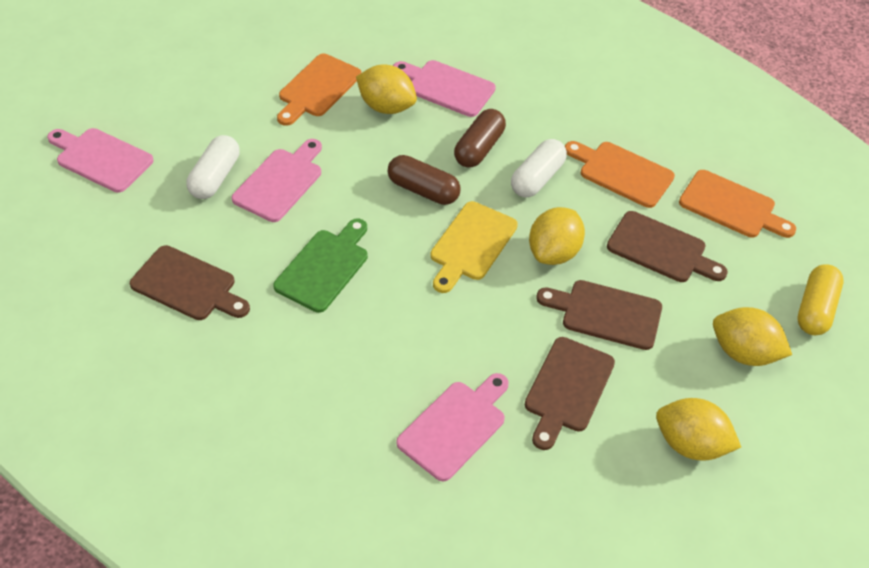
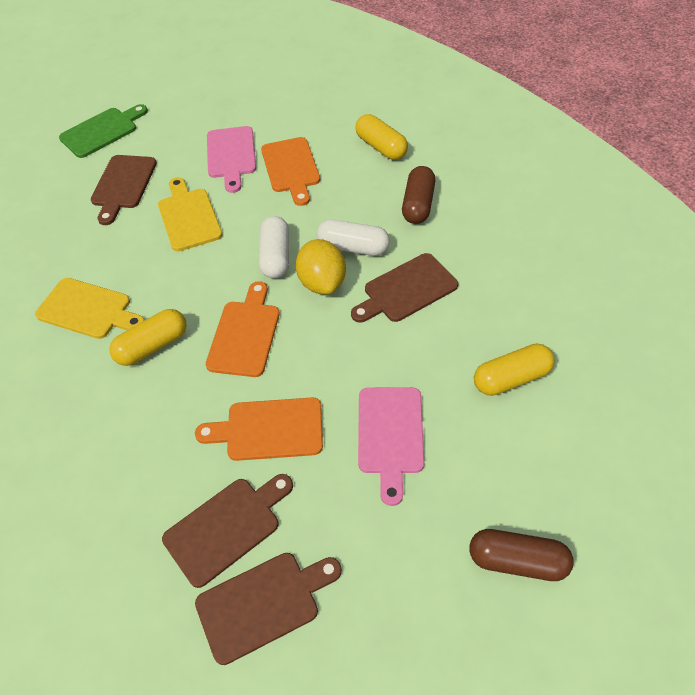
pink cutting board: [47,128,153,193] [232,139,322,222] [393,60,496,117] [396,373,509,482] = 4 -> [207,126,256,193] [358,387,424,506] = 2
yellow capsule: [797,264,844,335] = 1 -> [109,309,187,366] [355,114,408,160] [474,344,555,396] = 3
yellow cutting board: [430,201,518,293] = 1 -> [35,278,145,339] [158,177,222,251] = 2
yellow lemon: [356,65,417,114] [529,207,585,265] [656,398,741,461] [713,307,792,366] = 4 -> [296,239,346,295] = 1

